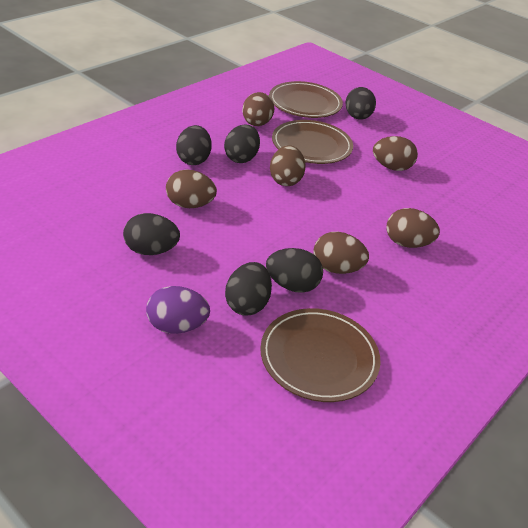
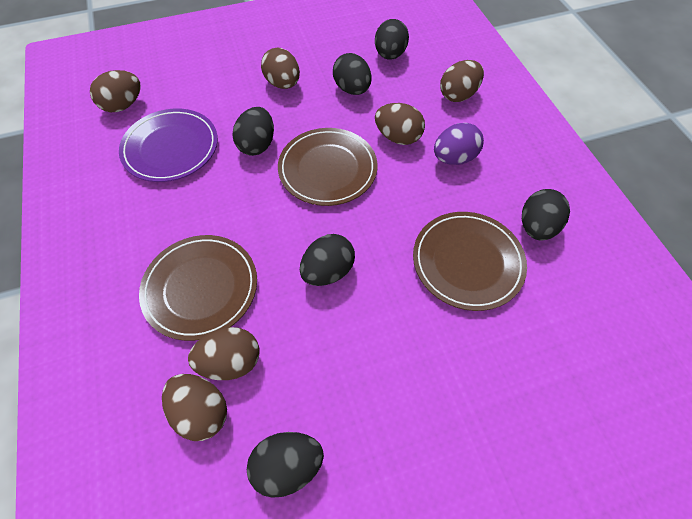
purple plate: none = 0 -> [119,109,218,182] = 1

